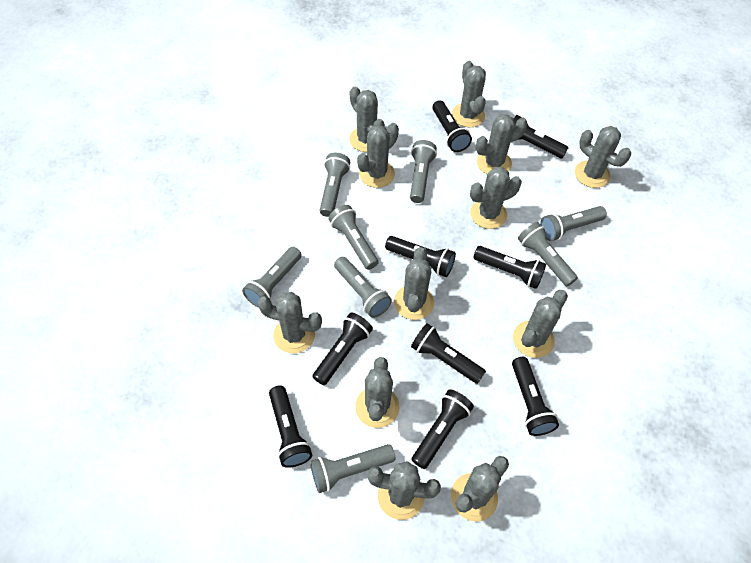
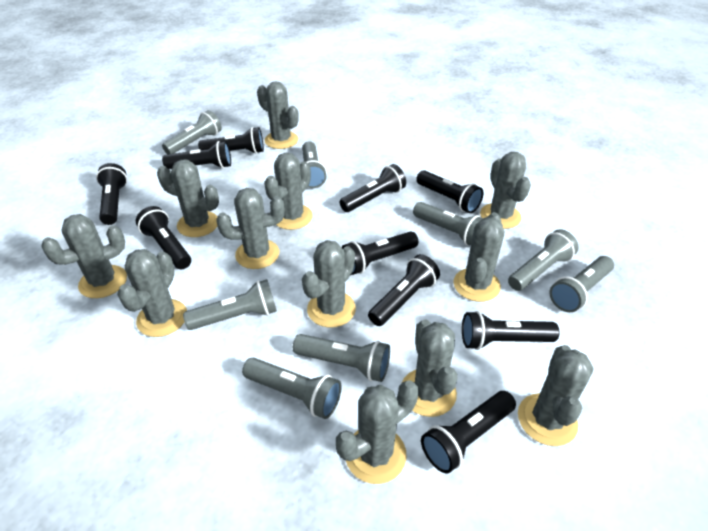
black flashlight: [269,385,312,468] [312,312,373,385] [385,236,456,277] [411,323,486,384] [412,389,474,469] [432,100,472,152] [473,246,546,289] [512,357,559,436] [514,115,569,158] = 9 -> [96,163,127,225] [136,206,191,269] [162,141,231,169] [198,127,264,154] [340,164,406,212] [342,231,418,275] [368,254,440,326] [416,170,483,213] [421,391,516,473] [462,311,560,350] = 10

